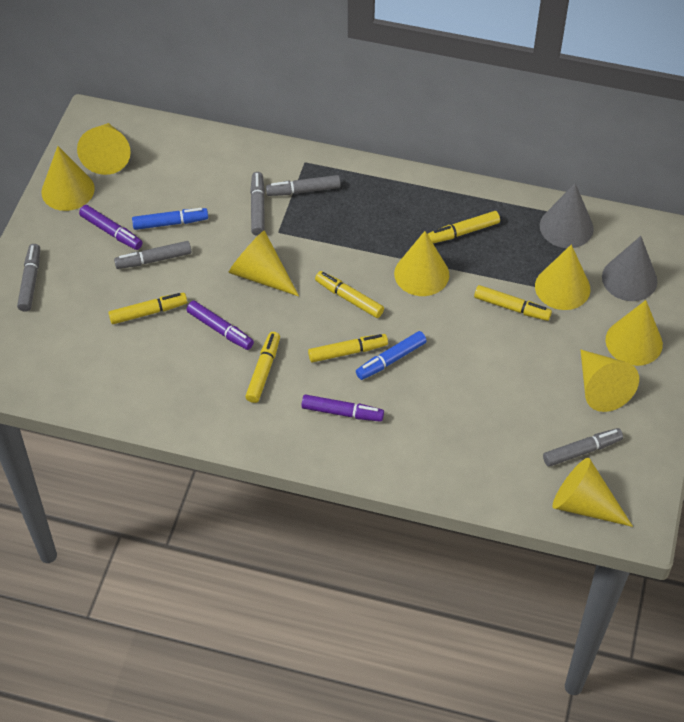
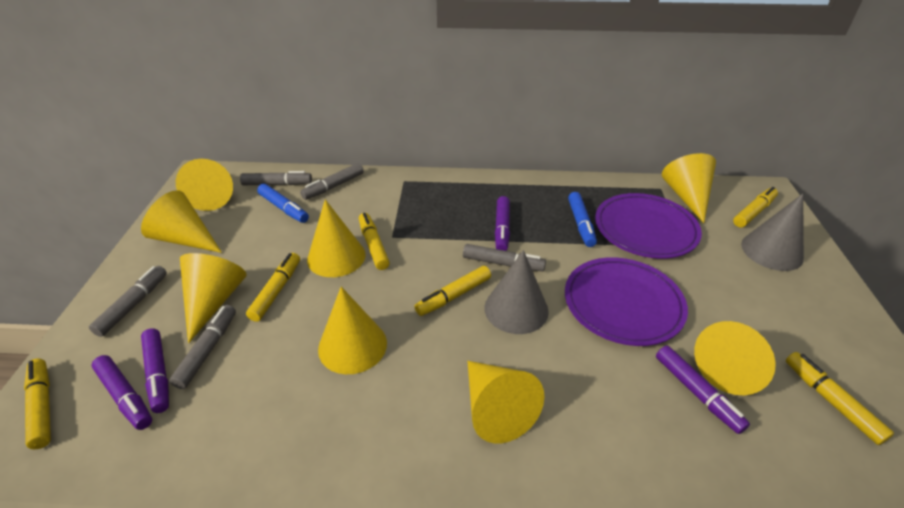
purple marker: [79,205,143,250] [186,301,254,350] [301,395,384,422] = 3 -> [92,355,152,430] [141,328,169,413] [495,196,510,251] [656,346,750,434] = 4
purple plate: none = 0 -> [565,257,688,346] [595,193,702,259] = 2

